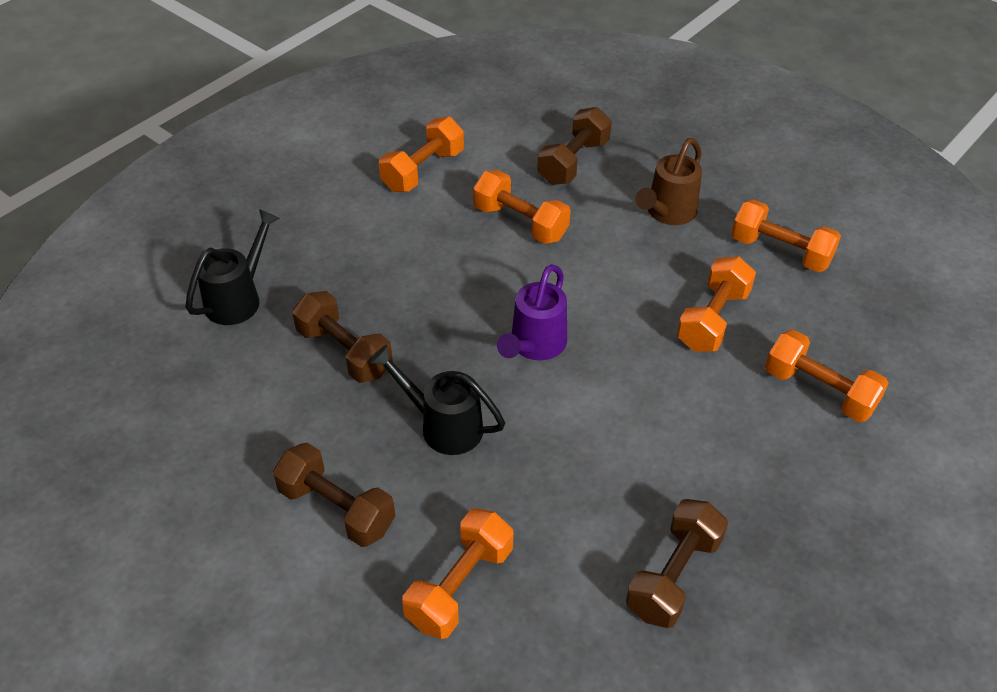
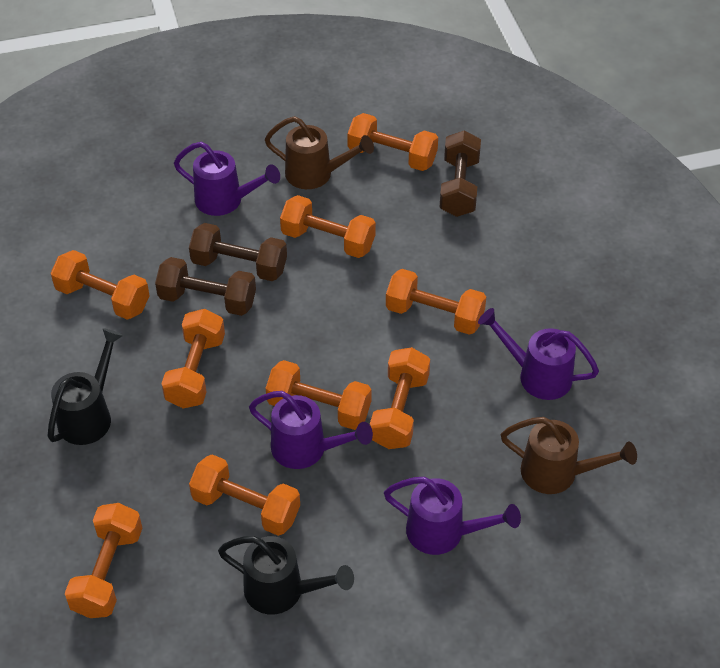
brown dumbbell: [273,443,395,547] [292,291,393,383] [537,107,612,185] [626,499,728,628] = 4 -> [155,257,256,316] [189,223,287,281] [439,130,481,217] = 3
brown watering can: [636,138,702,225] = 1 -> [265,116,374,189] [501,417,637,494] = 2
orange dumbbell: [379,117,464,192] [402,509,513,639] [473,170,571,244] [677,257,756,351] [731,199,841,272] [765,330,889,422] = 6 -> [51,250,150,320] [65,503,142,618] [161,309,225,408] [189,454,300,536] [266,360,372,430] [280,195,376,258] [348,113,438,171] [370,347,430,449] [386,269,486,335] = 9
purple watering can: [497,264,567,360] = 1 -> [174,142,280,216] [249,391,373,469] [384,477,521,555] [478,308,599,400] = 4

